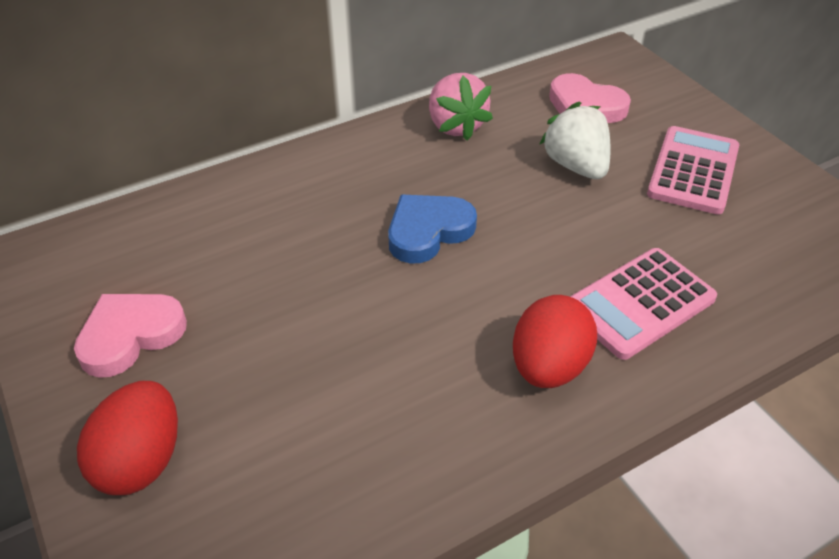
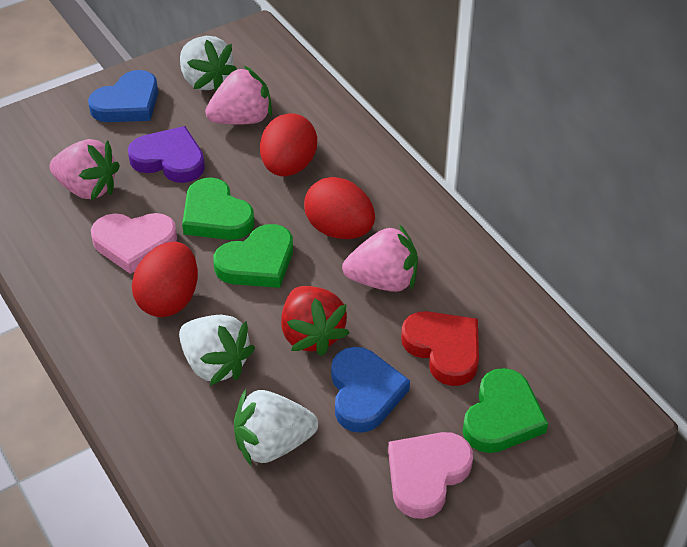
blue heart: [388,195,477,264] = 1 -> [88,70,158,122] [331,347,410,433] = 2
green heart: none = 0 -> [182,177,255,240] [213,224,293,288] [463,368,548,453] = 3
pink calculator: [570,248,717,360] [647,126,739,214] = 2 -> none = 0
pink strawberry: [429,73,493,141] = 1 -> [49,139,120,200] [205,66,272,124] [342,224,418,292] = 3
purple heart: none = 0 -> [128,126,205,183] = 1
red egg: [77,381,178,495] [513,295,597,388] = 2 -> [132,241,198,317] [260,113,317,176] [304,177,375,239] = 3
red heart: none = 0 -> [401,311,479,386] = 1
red strawberry: none = 0 -> [281,286,350,356] = 1
white strawberry: [539,102,610,179] = 1 -> [179,315,255,386] [180,36,237,91] [234,389,318,465] = 3

